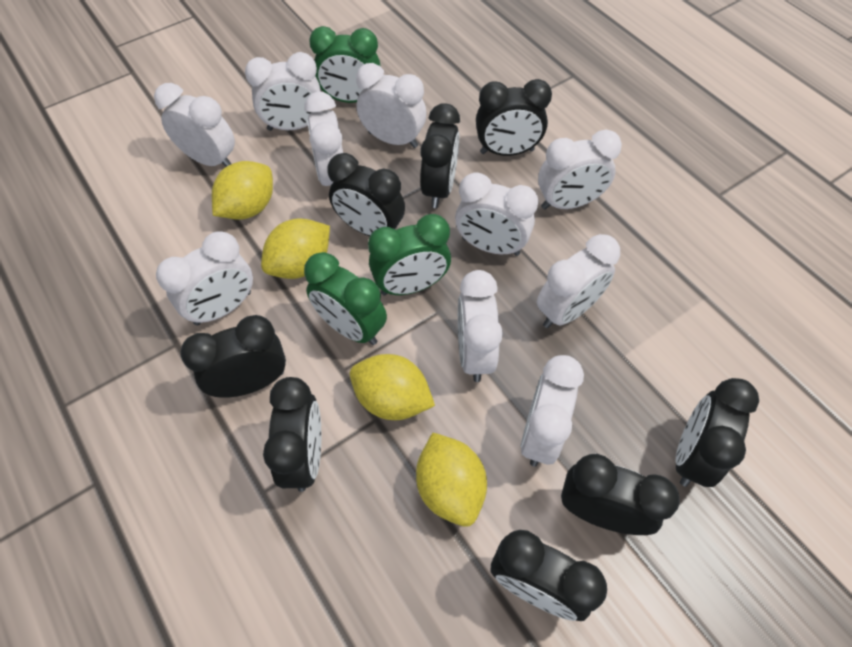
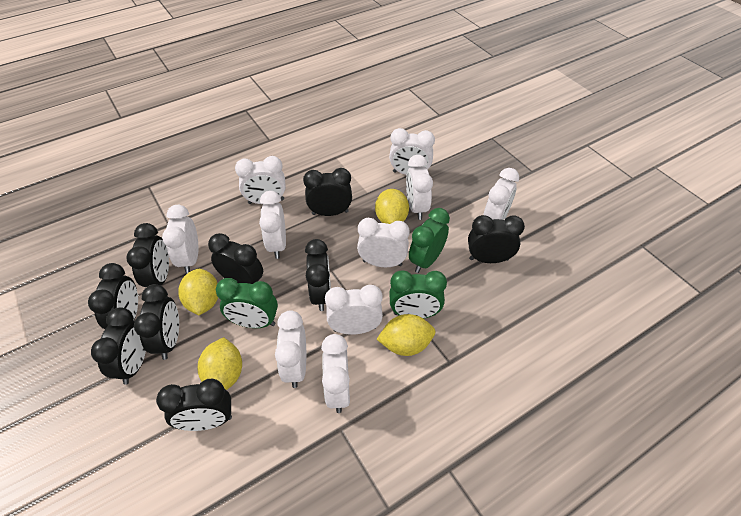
black clock: [181,315,286,398] [263,377,321,492] [328,153,405,236] [420,103,460,208] [476,79,552,156] [491,530,607,621] [561,454,680,535] [676,378,759,487] = 8 -> [88,263,138,329] [91,307,146,385] [126,223,169,287] [134,284,179,360] [156,379,232,431] [208,233,263,284] [303,168,352,216] [305,239,331,311] [468,215,525,263] = 9

